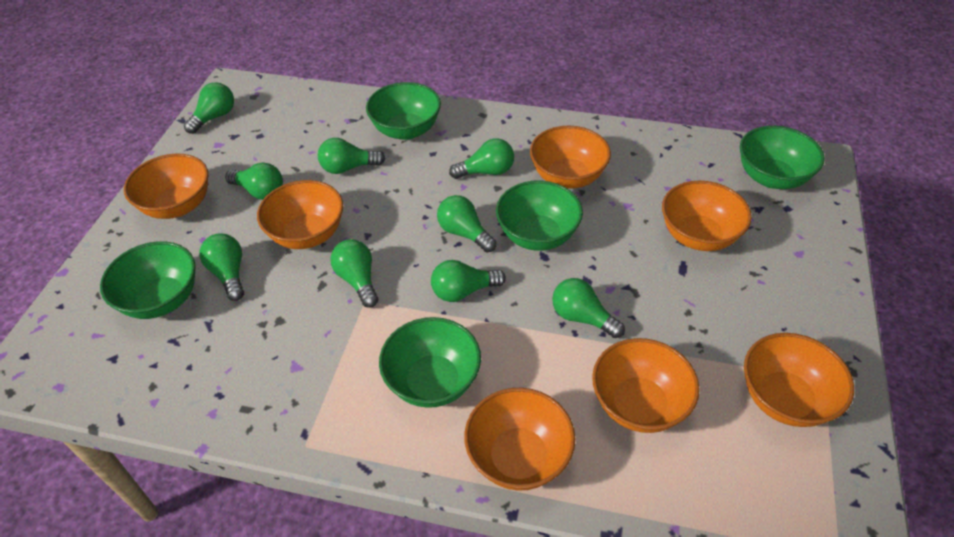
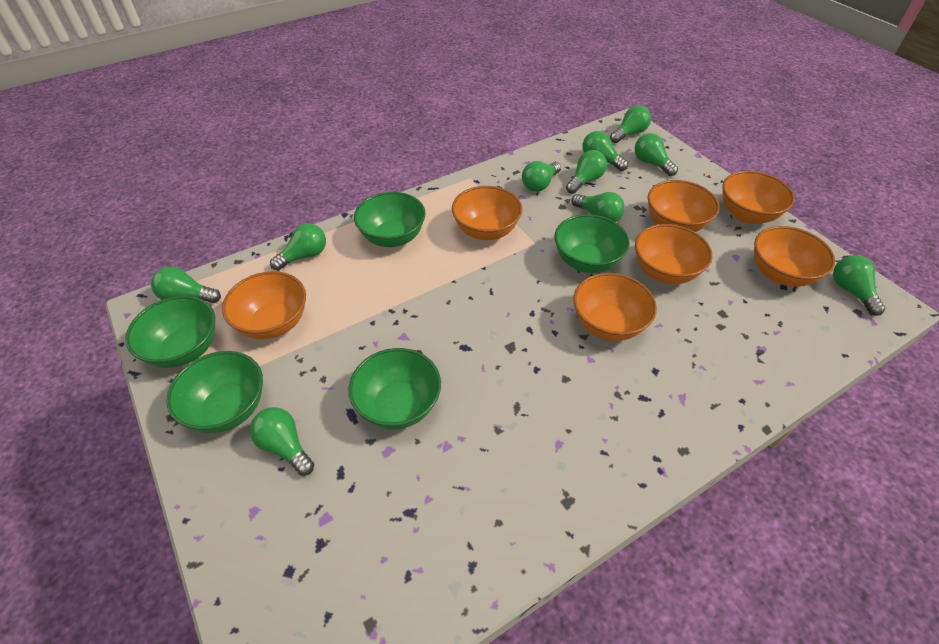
green light bulb: [184,82,234,134] [199,233,244,301] [225,162,283,200] [318,138,385,174] [331,239,378,308] [431,260,506,302] [437,195,497,252] [449,138,514,179] [552,278,625,338] = 9 -> [151,267,221,303] [250,407,315,476] [270,223,326,271] [522,161,561,192] [566,150,607,194] [571,192,625,222] [582,131,628,171] [610,105,651,143] [634,133,678,176] [833,255,886,316] = 10

